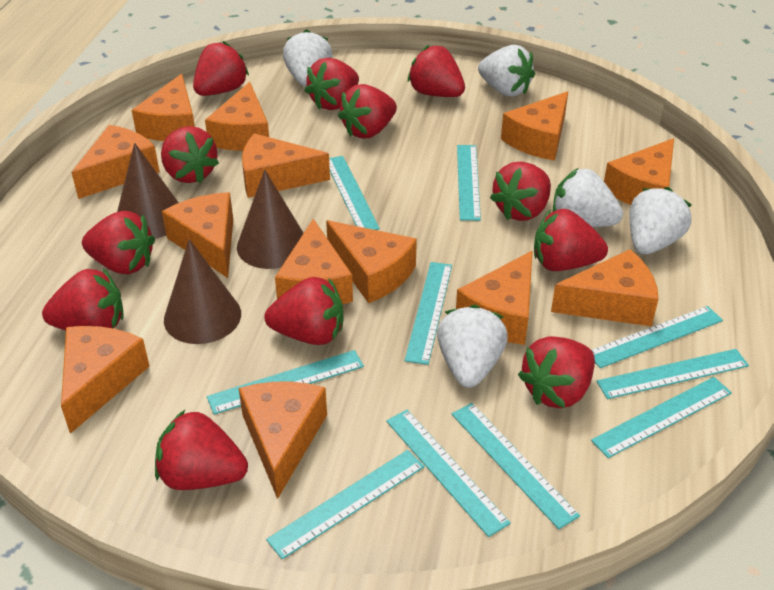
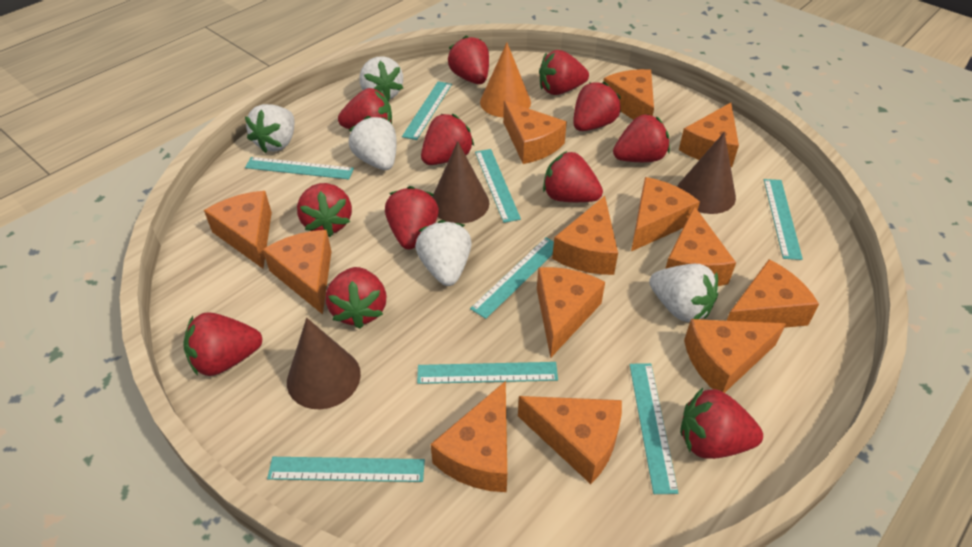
orange cone: none = 0 -> [480,43,531,117] = 1
turquoise ruler: [207,350,364,415] [266,450,425,559] [329,156,380,230] [386,410,511,537] [405,262,452,365] [452,403,580,529] [457,145,481,221] [591,377,732,458] [592,306,723,368] [596,349,749,399] = 10 -> [245,157,354,179] [267,457,425,482] [402,81,452,140] [417,362,558,384] [470,237,554,319] [475,149,521,223] [629,363,678,494] [764,179,803,260] = 8

